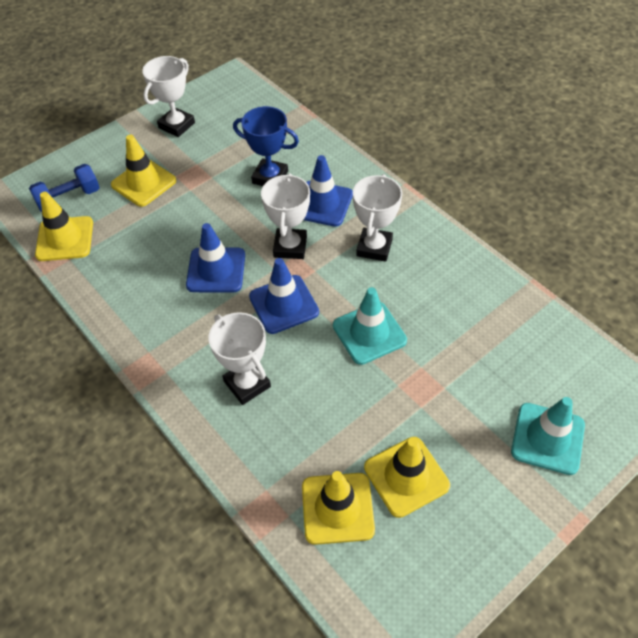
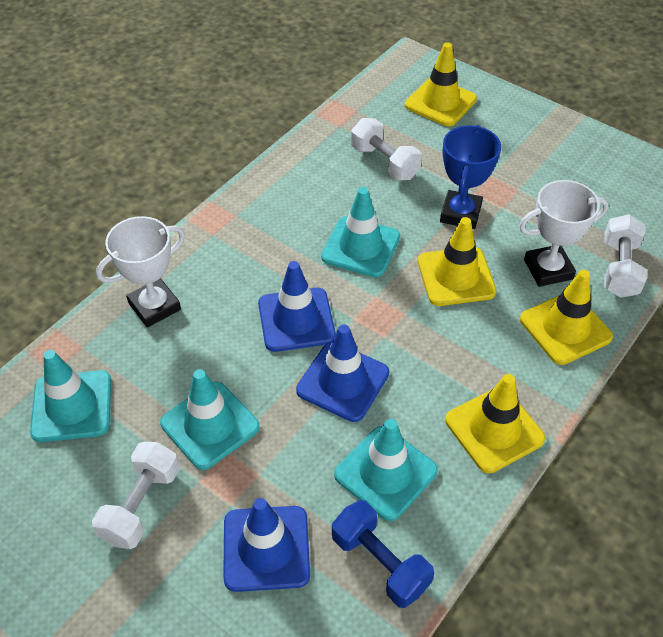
turquoise traffic cone: [333,287,407,365] [511,397,585,475] = 2 -> [30,350,111,442] [160,369,260,470] [321,187,400,277] [334,419,438,521] = 4
white dumbbell: none = 0 -> [92,442,180,549] [351,118,422,181] [604,214,647,298] = 3
white trophy: [142,56,195,137] [209,312,271,405] [261,173,310,259] [353,174,402,262] = 4 -> [96,216,185,327] [519,180,609,287] = 2

